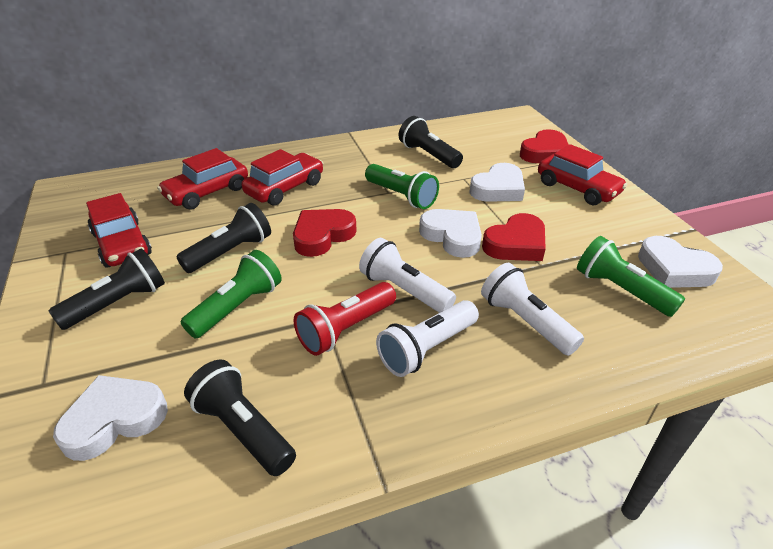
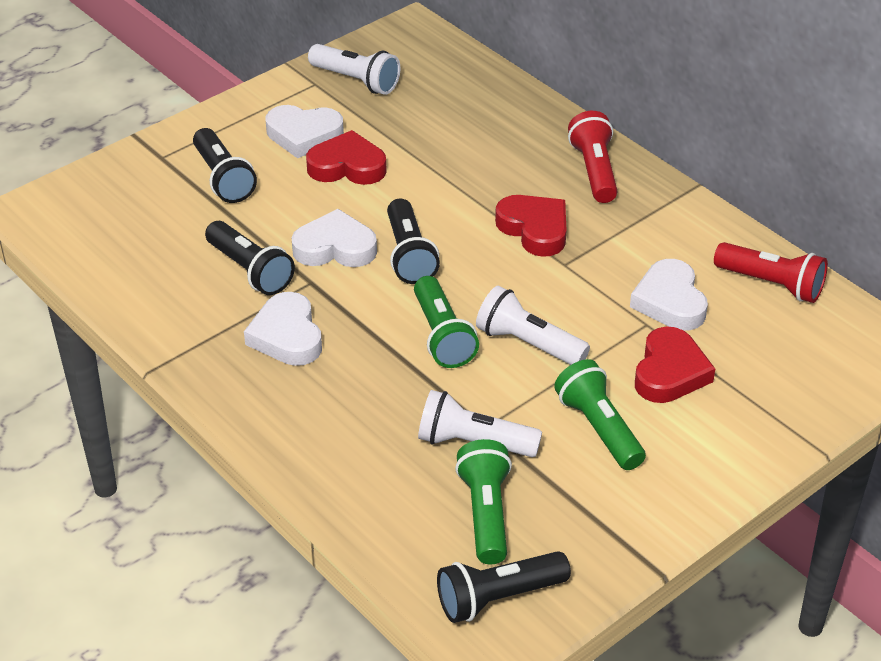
red car: [86,193,152,268] [157,148,248,210] [242,149,323,206] [538,144,627,205] = 4 -> none = 0
red flashlight: [294,282,396,356] = 1 -> [568,111,617,203] [714,242,828,303] = 2

